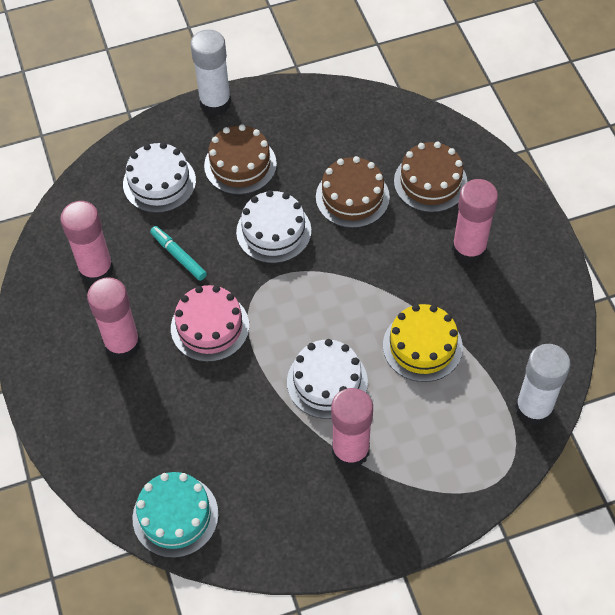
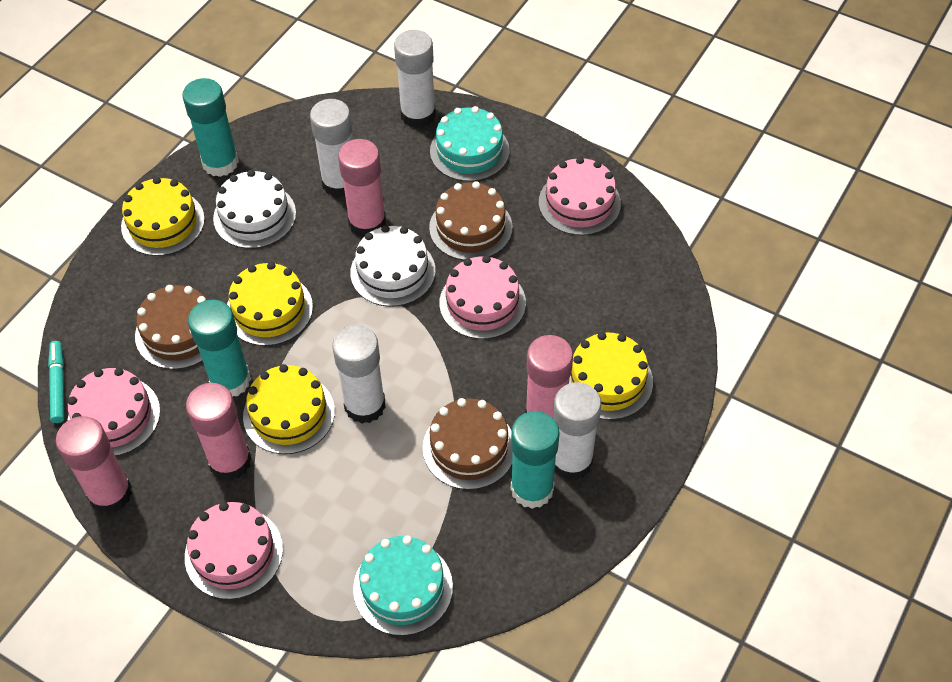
pink cake: [171,285,249,362] = 1 -> [68,368,160,456] [185,502,283,599] [439,255,526,339] [539,157,621,235] = 4
turquoise cake: [133,472,219,558] = 1 -> [353,536,453,636] [430,106,510,181] = 2
turquoise glue stick: none = 0 -> [182,78,239,177] [188,300,251,397] [511,411,560,509] = 3
white cake: [123,142,196,213] [236,190,311,263] [287,339,368,419] = 3 -> [213,170,296,249] [350,225,435,307] = 2
white glue stick: [190,29,231,115] [515,344,570,425] = 2 -> [310,99,352,198] [332,325,386,424] [394,30,436,128] [553,382,601,480] = 4
yellow cake: [383,304,463,382] = 1 -> [121,177,205,256] [227,262,313,346] [243,364,335,454] [569,332,653,420] = 4

